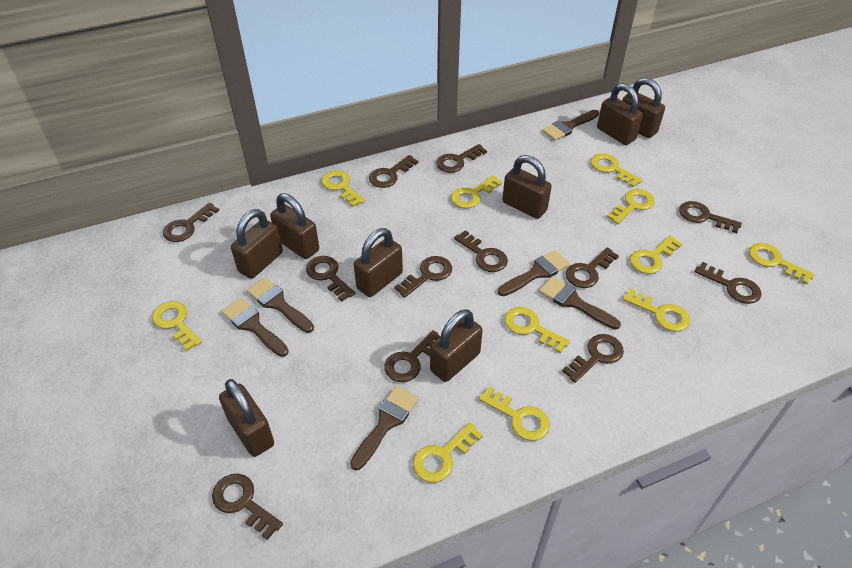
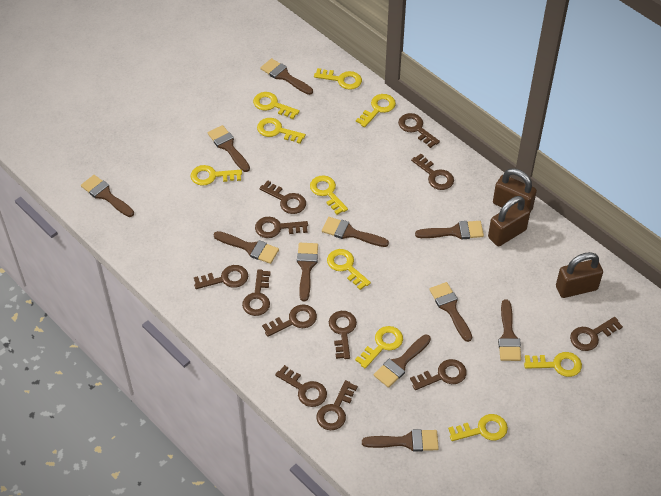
brown brush: [221,298,289,357] [247,278,314,333] [350,386,419,470] [498,250,570,296] [539,277,621,330] [542,110,599,141] = 6 -> [81,175,134,217] [208,125,250,172] [214,231,279,264] [260,58,313,95] [297,243,318,301] [322,217,389,247] [362,429,439,452] [374,335,431,388] [415,221,484,239] [429,282,472,342] [498,299,521,361] = 11
brown padlock: [219,379,274,457] [231,209,283,279] [270,193,319,259] [354,228,403,297] [430,309,483,382] [502,155,552,219] [597,83,643,145] [622,78,665,138] = 8 -> [488,196,530,246] [493,168,537,212] [556,252,603,298] = 3
yellow key: [152,301,202,351] [321,170,365,207] [413,423,483,483] [451,175,502,209] [479,386,550,441] [505,307,570,353] [590,153,643,187] [606,189,655,224] [623,289,690,332] [630,235,682,274] [749,243,815,284] = 11 -> [190,165,242,186] [253,92,300,119] [257,118,306,144] [310,175,348,215] [314,68,362,90] [327,249,371,290] [355,326,403,369] [356,94,396,127] [448,414,508,441] [524,352,582,377] = 10

